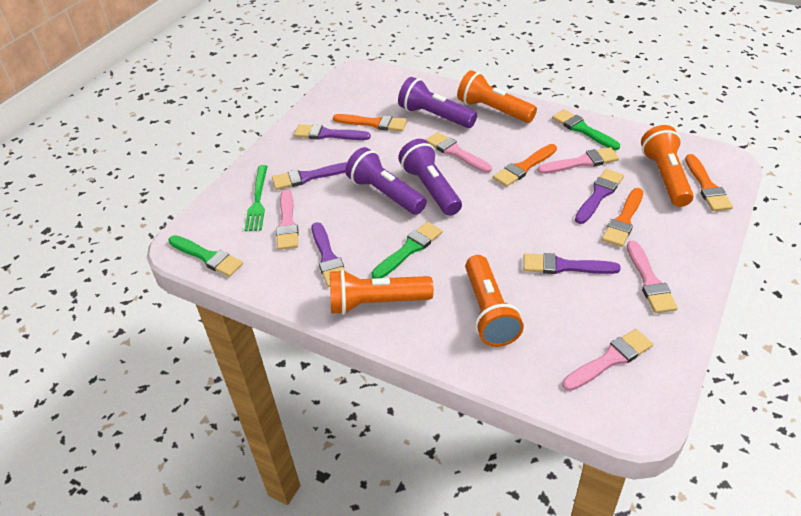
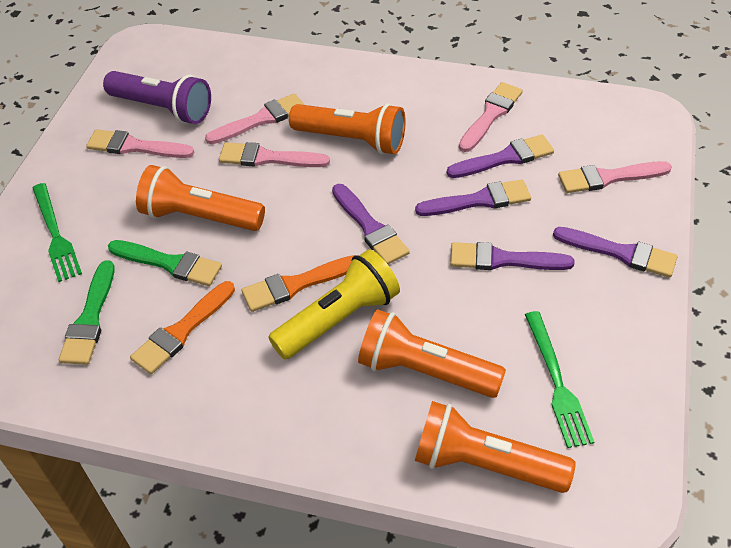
green brush: [168,235,243,277] [371,222,442,279] [552,109,620,150] = 3 -> [59,260,115,365] [108,240,222,286] = 2
green fork: [245,165,268,231] = 1 -> [33,183,82,282] [525,311,594,448] = 2
orange brush: [333,114,407,132] [493,144,557,187] [602,188,643,247] [685,154,733,211] = 4 -> [130,281,235,374] [241,255,356,312] = 2
purple flashlight: [345,147,427,215] [398,77,477,128] [398,139,462,216] = 3 -> [103,71,211,124] = 1
yellow flashlight: none = 0 -> [268,249,400,359] = 1

